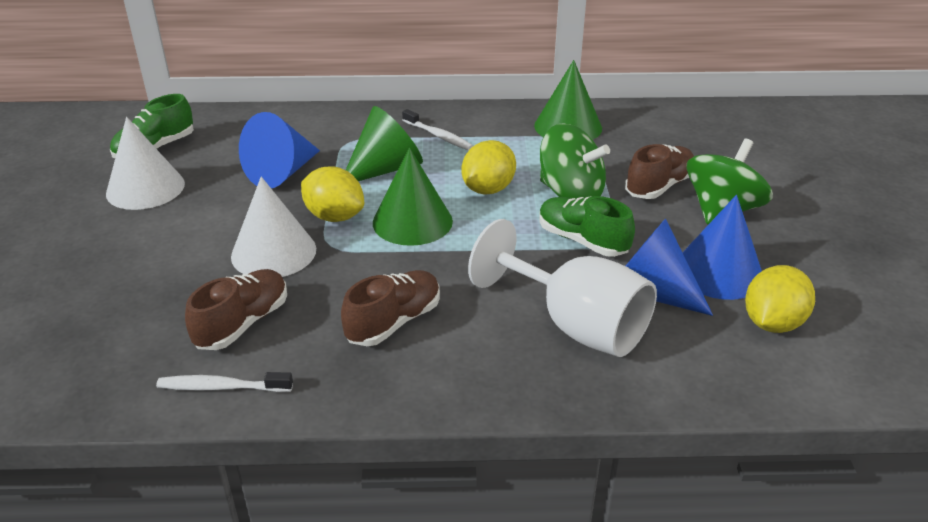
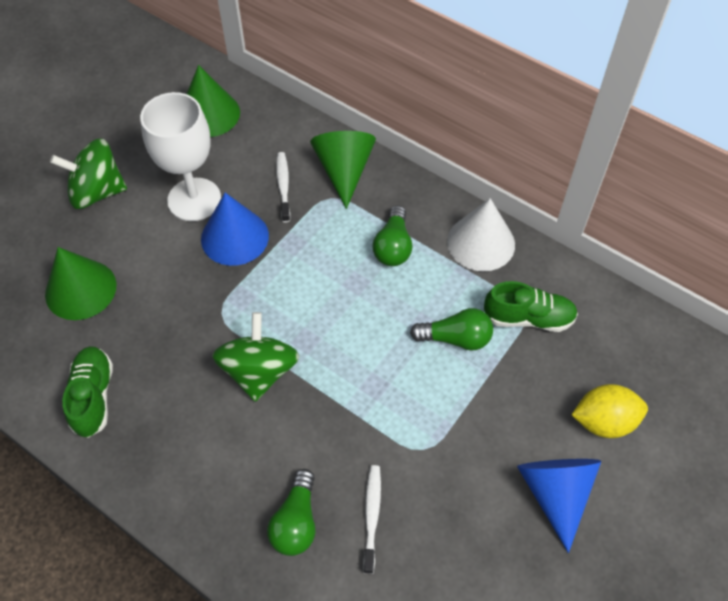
blue cone: [239,112,320,188] [625,219,713,316] [682,195,762,300] = 3 -> [201,193,269,266] [517,459,602,553] = 2
brown shoe: [185,269,287,350] [341,270,440,346] [625,144,694,199] = 3 -> none = 0
green light bulb: none = 0 -> [267,469,315,556] [373,205,413,266] [410,308,493,351] = 3
white cone: [106,117,185,210] [231,177,316,277] = 2 -> [447,198,515,271] = 1
yellow lemon: [301,166,364,222] [461,140,516,194] [745,265,815,333] = 3 -> [571,384,648,438] = 1

